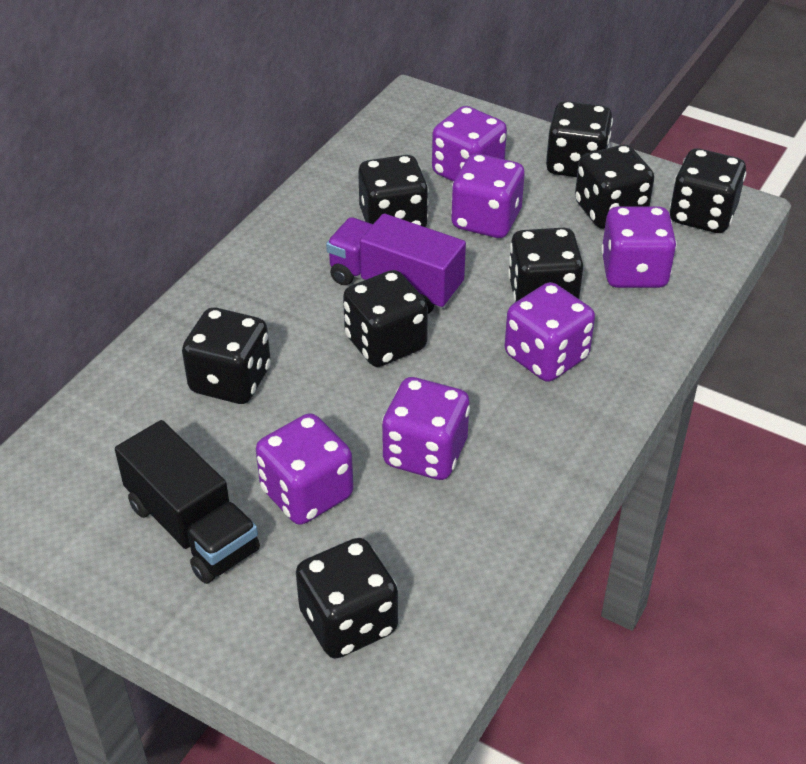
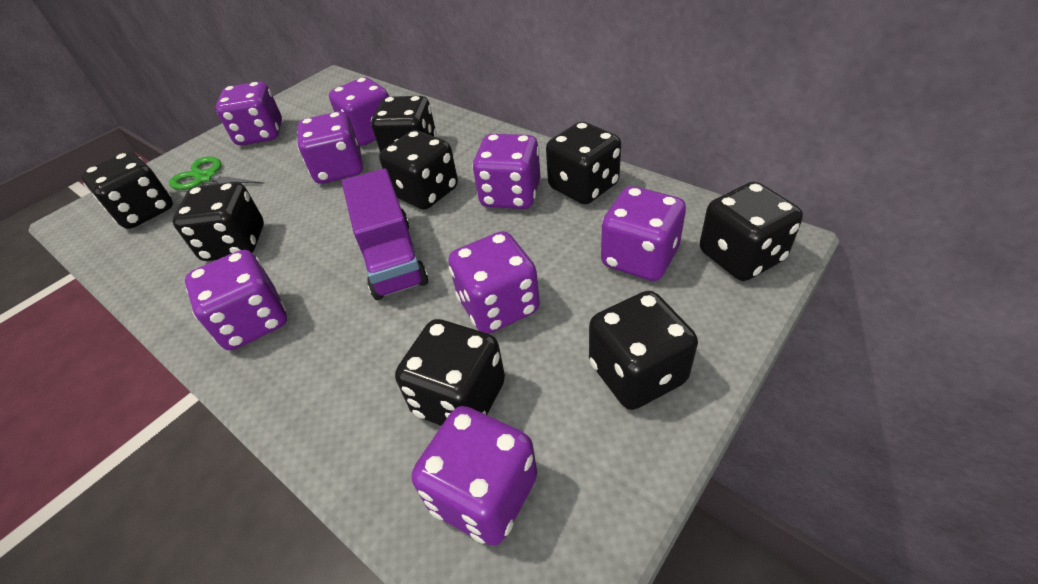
black truck: [115,420,260,584] = 1 -> none = 0
green scissors: none = 0 -> [169,157,265,190] = 1
purple dice: [256,413,353,525] [382,377,470,480] [432,106,507,181] [451,153,525,238] [505,282,595,382] [601,207,677,288] = 6 -> [185,250,287,350] [216,81,282,145] [297,111,363,184] [329,77,389,145] [412,406,537,546] [448,231,540,334] [472,134,540,209] [601,186,686,281] = 8

